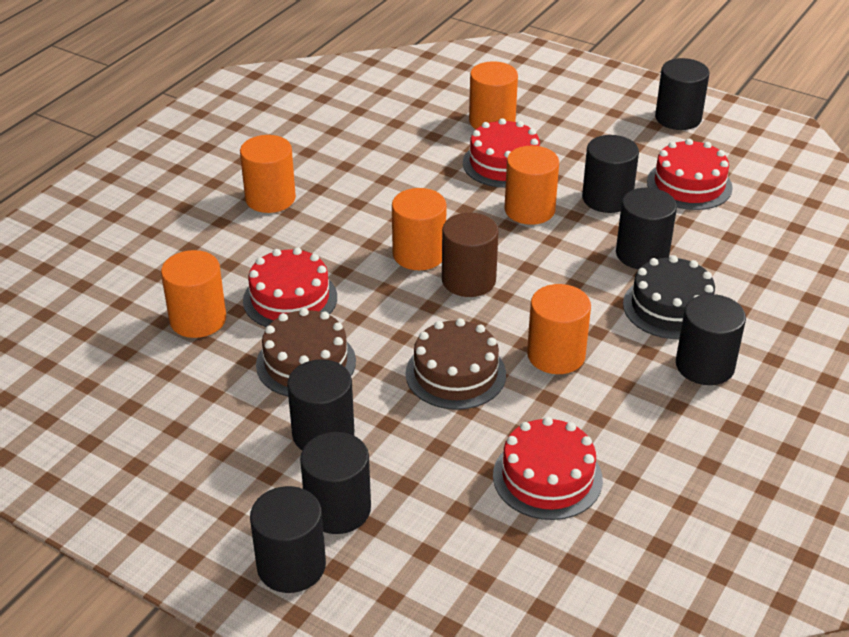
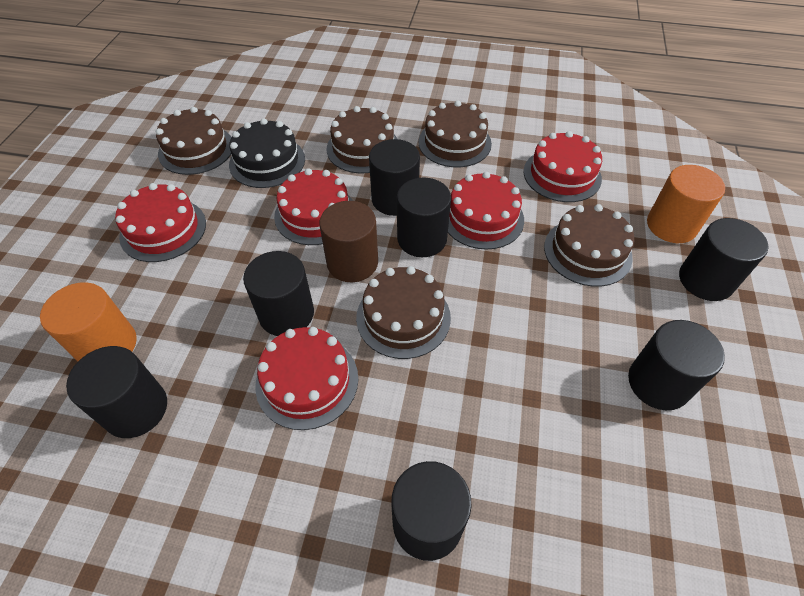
brown cake: [256,308,356,397] [406,318,506,410] = 2 -> [156,107,231,175] [327,106,397,173] [356,266,451,359] [419,101,492,167] [544,204,634,287] = 5
orange cylinder: [161,250,226,338] [240,135,296,213] [392,188,447,270] [469,61,518,129] [504,146,559,225] [527,284,591,374] = 6 -> [40,282,136,361] [647,165,725,243] = 2
red cake: [243,247,337,327] [463,118,540,188] [493,417,603,520] [647,139,733,210] = 4 -> [115,183,206,262] [255,327,358,430] [274,168,353,245] [448,172,524,250] [524,131,602,202] = 5

